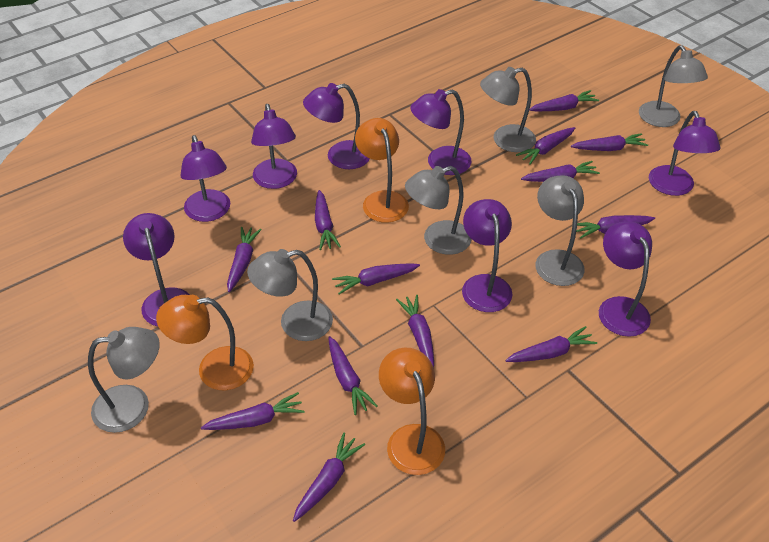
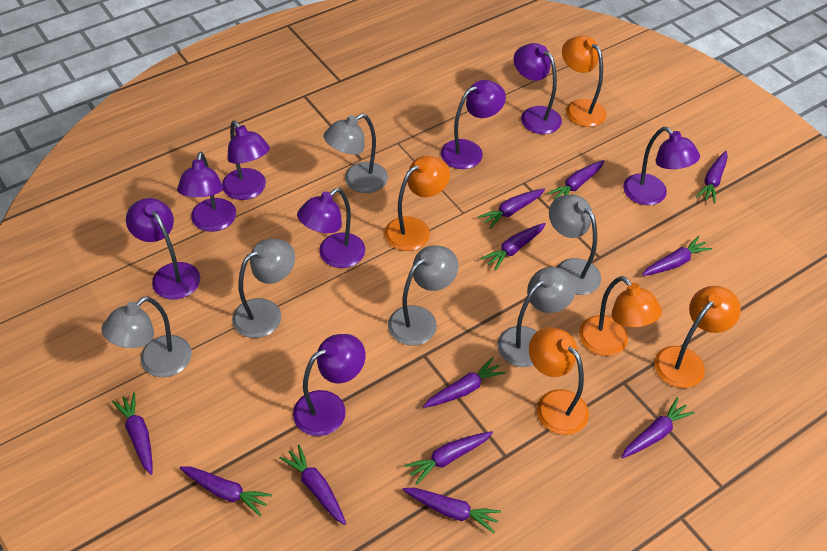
orange lamp: [156,295,254,390] [355,118,409,223] [379,347,445,475] = 3 -> [385,156,450,251] [529,327,589,435] [562,36,606,127] [579,276,662,356] [654,286,741,388] = 5
purple carrot: [201,392,304,430] [227,227,262,292] [293,433,365,522] [315,190,341,250] [328,336,377,415] [332,263,420,294] [396,295,434,367] [505,326,597,362] [516,127,575,165] [521,161,600,182] [529,90,599,111] [571,133,648,151] [576,215,655,239] = 13 -> [112,392,153,475] [180,466,272,516] [279,445,346,525] [402,488,501,533] [404,431,493,485] [423,357,506,408] [478,188,545,229] [481,223,546,271] [547,160,604,199] [621,397,695,458] [642,236,712,276] [696,151,728,203] = 12

